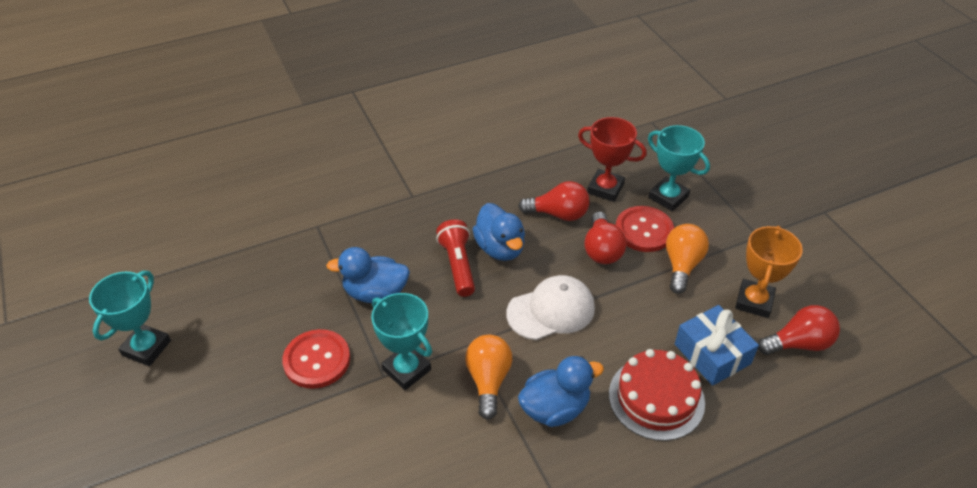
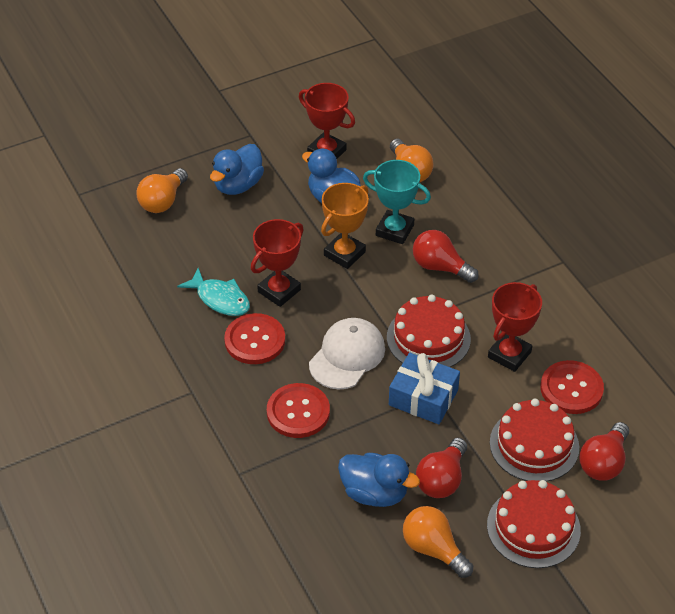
orange light bulb: [465,335,512,420] [666,224,709,294] = 2 -> [137,168,188,213] [390,139,434,182] [403,506,473,578] = 3
red button: [282,329,350,389] [616,206,674,252] = 2 -> [224,313,285,364] [267,383,330,438] [540,360,604,414] = 3
red cake: [609,349,705,441] = 1 -> [387,295,471,367] [487,480,581,568] [490,399,579,482] = 3
red flashlight: [436,219,475,297] = 1 -> none = 0
red trophy: [578,117,647,202] = 1 -> [251,219,304,307] [299,83,355,159] [488,282,542,372] = 3
turquoise fish: none = 0 -> [177,268,250,316] = 1
turquoise trophy: [89,270,171,366] [371,293,432,390] [648,125,710,211] = 3 -> [363,160,431,244] = 1

